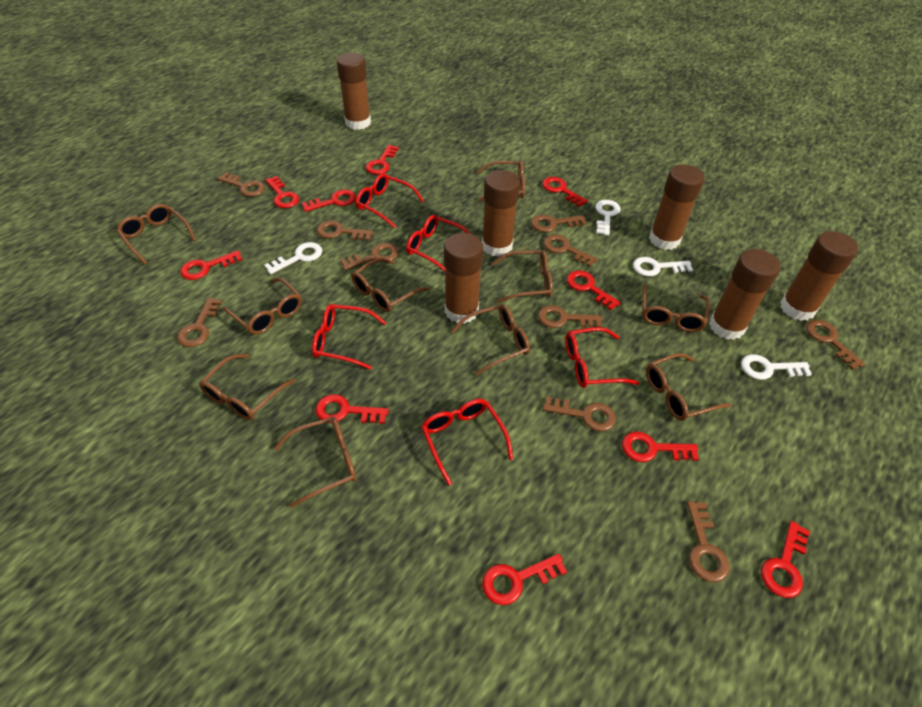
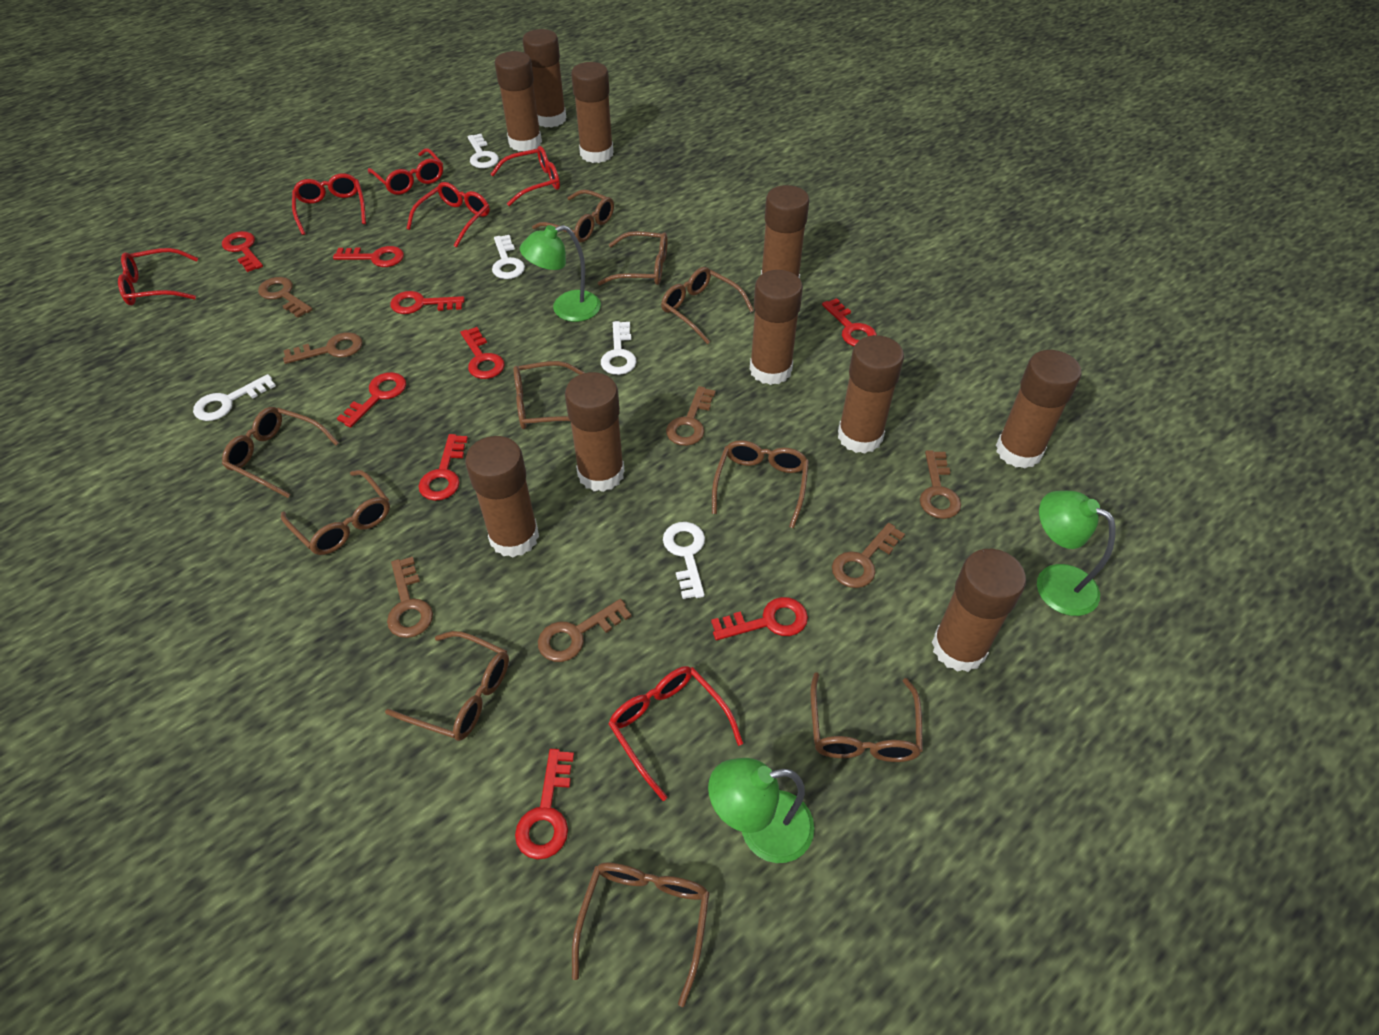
brown glue stick: [337,53,371,130] [444,233,483,324] [482,170,520,257] [649,164,704,250] [709,249,780,340] [780,231,858,321] = 6 -> [465,436,539,557] [495,51,542,151] [523,29,566,128] [565,372,625,492] [571,62,613,163] [750,270,803,385] [761,185,809,279] [838,335,904,454] [932,549,1026,672] [996,350,1081,469] = 10
brown key: [177,298,222,347] [218,172,265,197] [317,220,374,241] [340,243,398,270] [531,215,587,232] [538,305,603,328] [543,235,598,267] [543,396,616,431] [687,501,729,582] [806,320,865,370] = 10 -> [258,277,313,318] [283,332,362,364] [387,557,433,638] [538,599,631,662] [666,386,716,446] [832,523,905,588] [920,450,961,519] = 7
green lamp: none = 0 -> [520,225,601,322] [708,758,814,863] [1037,491,1116,616] = 3
red glasses: [312,304,386,370] [356,173,424,228] [406,215,470,272] [421,399,513,486] [566,327,639,388] = 5 -> [118,248,198,305] [292,173,366,235] [368,148,443,195] [406,182,490,248] [491,146,560,206] [608,666,743,801] = 6
red key: [180,250,242,280] [266,176,299,208] [302,190,356,212] [315,394,389,424] [366,145,399,175] [482,554,567,605] [542,177,588,207] [566,270,621,310] [622,432,699,462] [761,521,810,598] = 10 -> [222,231,263,272] [333,246,404,267] [337,372,406,427] [390,291,465,314] [418,434,468,501] [460,327,505,379] [515,749,574,859] [711,597,808,640] [822,298,877,346] = 9
white key: [264,242,322,274] [595,200,621,236] [633,257,693,277] [741,354,812,380] = 4 -> [193,374,276,421] [467,134,499,168] [492,235,525,279] [601,321,637,375] [663,522,705,599] = 5

